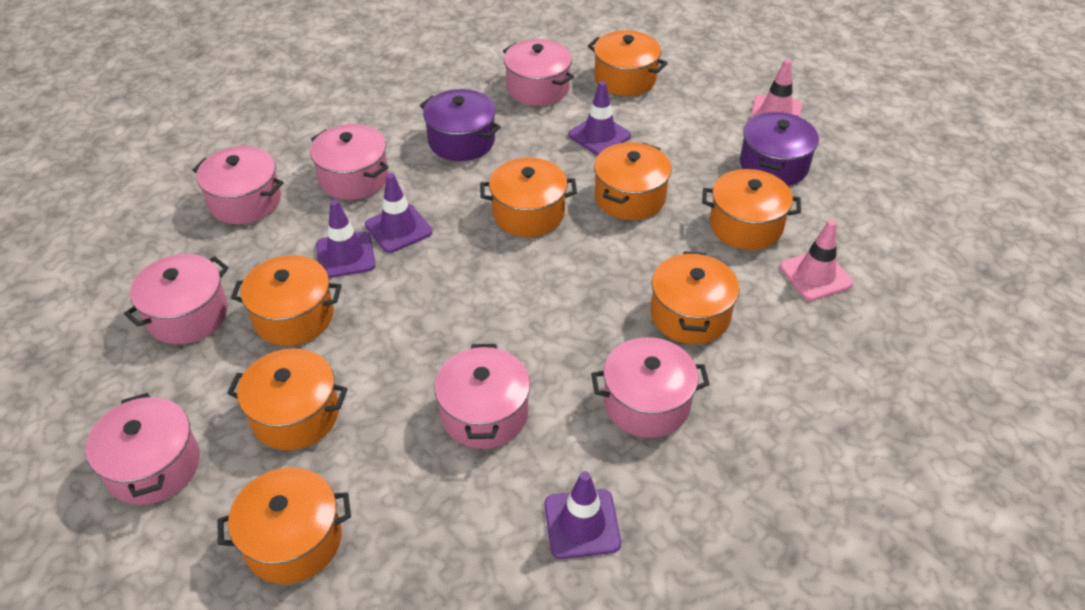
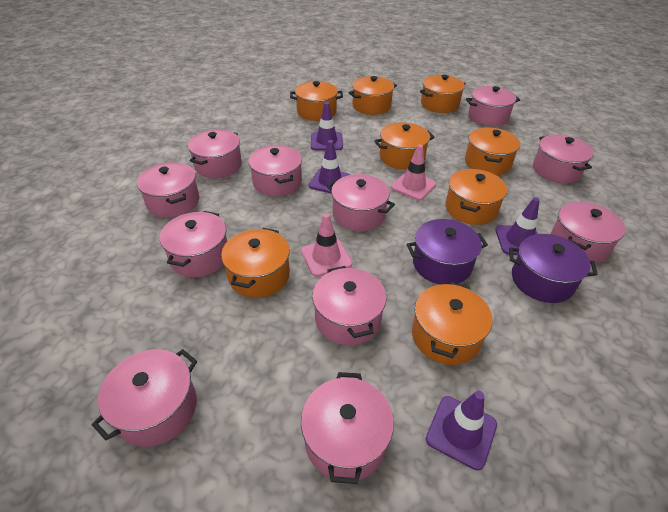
pink pot: [86,393,200,505] [124,254,229,344] [193,146,283,224] [310,124,389,200] [434,344,530,449] [503,39,574,106] [591,337,710,438] = 7 -> [92,349,197,447] [137,162,199,218] [160,211,227,277] [188,129,242,178] [248,145,302,197] [301,372,394,484] [312,266,387,345] [327,174,395,231] [466,86,520,126] [533,134,594,183] [551,202,626,264] = 11

